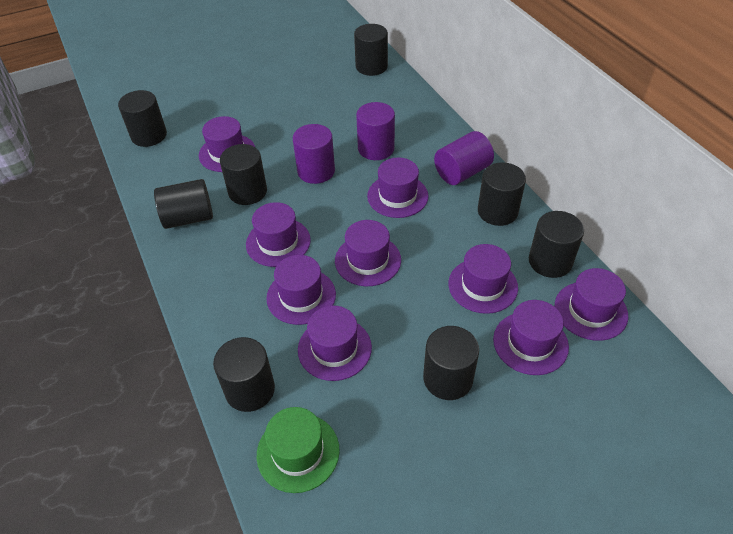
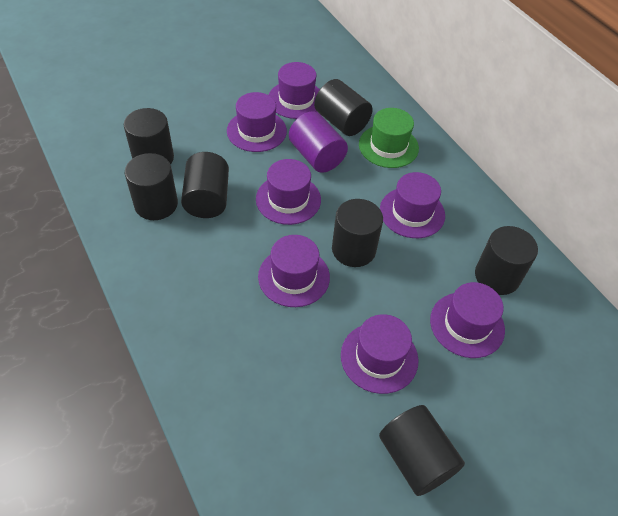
black cylinder: [118,90,167,147] [154,179,213,229] [213,337,275,412] [220,144,267,205] [354,24,388,76] [423,326,479,400] [478,162,526,226] [529,211,584,278] = 8 -> [124,108,174,165] [125,153,178,220] [181,152,229,218] [314,79,373,136] [332,199,383,267] [379,405,465,496] [475,226,538,295] = 7
purple cylinder: [293,124,335,184] [356,102,395,160] [434,131,494,185] = 3 -> [289,111,348,173] = 1
purple hat: [199,116,255,172] [246,202,311,267] [266,255,336,325] [298,306,372,381] [335,220,401,286] [367,158,428,218] [449,244,518,314] [493,300,569,375] [555,268,628,341] = 9 -> [227,92,287,152] [256,159,321,225] [258,235,330,307] [269,62,320,119] [341,314,418,394] [380,172,445,238] [430,282,505,358] = 7

